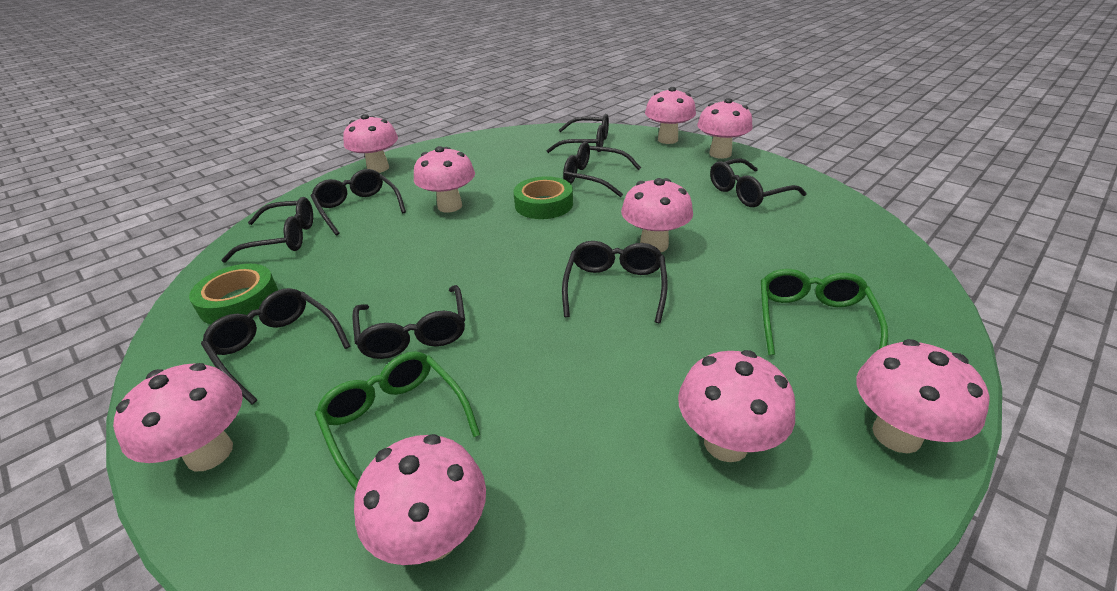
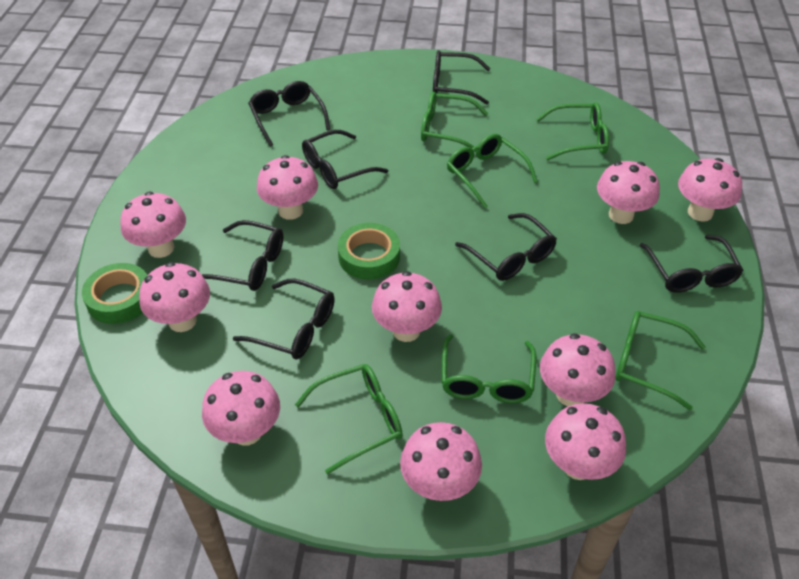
black glasses: [201,288,350,405] [222,197,313,263] [311,169,406,235] [352,285,465,359] [546,114,609,153] [562,241,667,323] [563,142,641,197] [710,158,806,207] = 8 -> [202,220,283,291] [233,279,335,359] [248,81,330,147] [302,130,388,189] [433,50,490,104] [455,213,557,281] [640,235,744,293] = 7
green glasses: [315,351,480,491] [761,269,888,355] = 2 -> [295,364,403,474] [421,92,488,152] [442,334,536,403] [447,134,538,208] [536,102,609,160] [615,311,706,410] = 6
pink mushroom: [113,363,243,471] [343,114,398,173] [354,434,486,565] [414,146,475,213] [621,178,693,252] [645,87,696,144] [678,350,795,462] [697,98,753,159] [856,339,990,453] = 9 -> [120,192,186,258] [139,262,210,332] [202,371,280,446] [257,155,318,220] [372,271,442,342] [400,422,482,501] [540,333,616,406] [545,403,626,480] [597,161,660,224] [678,158,742,222] = 10

